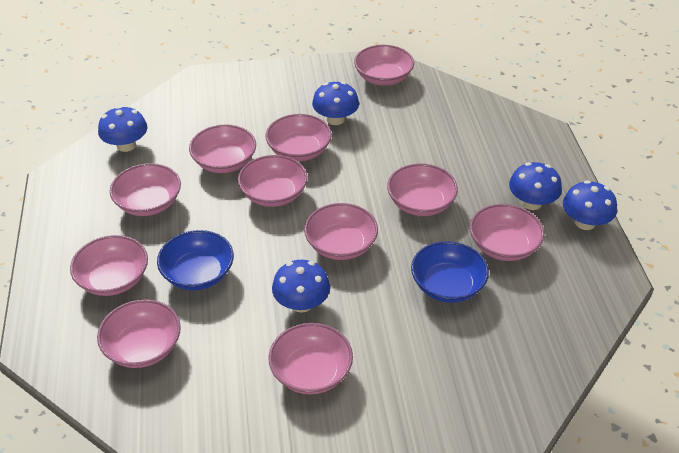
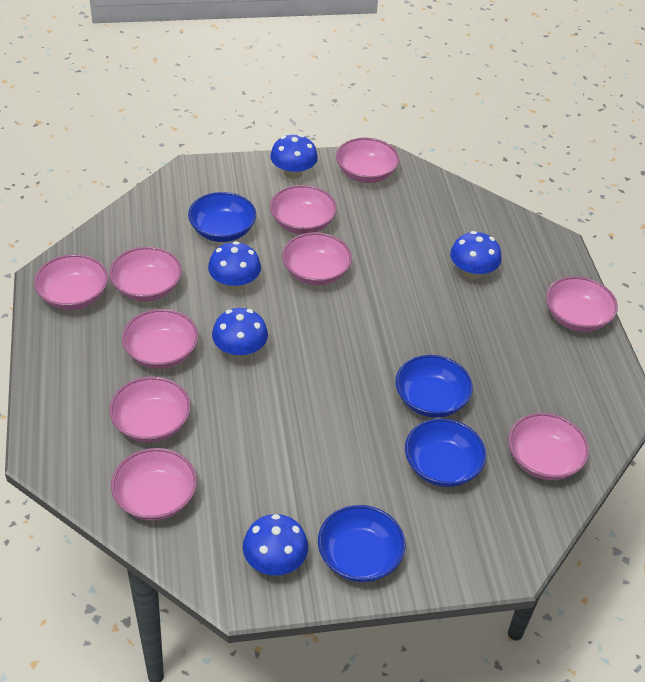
blue bowl: [157,230,234,290] [411,241,489,303] = 2 -> [188,192,256,242] [318,505,406,582] [395,355,473,418] [405,418,486,487] = 4
pink bowl: [70,235,148,296] [97,299,181,368] [110,163,181,216] [189,124,256,173] [238,155,308,207] [266,114,332,161] [268,323,353,394] [304,203,378,260] [354,45,414,86] [387,163,458,216] [470,204,544,261] = 11 -> [34,254,108,310] [109,247,182,301] [109,377,191,442] [111,448,197,521] [122,309,198,369] [270,185,337,234] [282,232,352,285] [336,138,399,183] [508,413,589,480] [546,276,618,332] = 10

